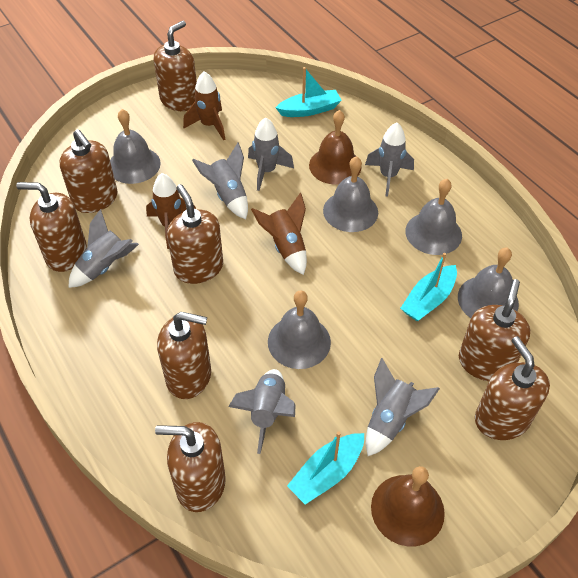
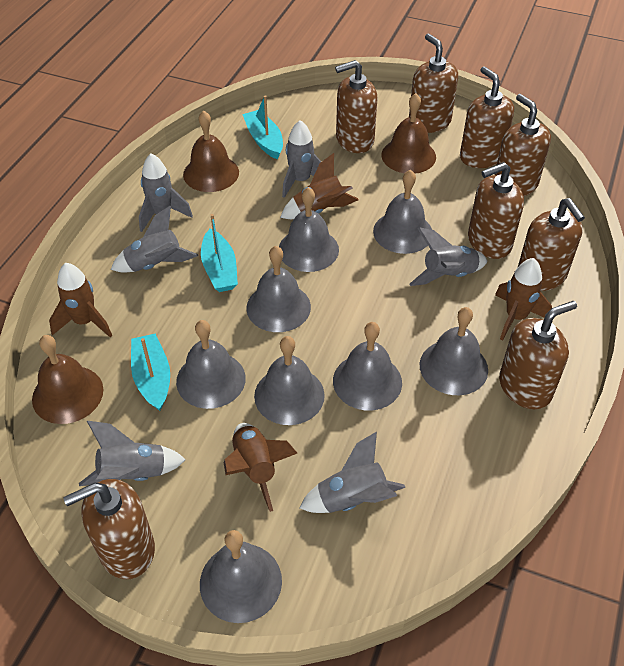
brown bell: [309,110,362,185] [371,466,445,547] = 2 -> [32,335,103,424] [183,111,239,192] [381,93,436,174] = 3
brown rocket: [146,173,196,249] [183,71,225,141] [251,192,307,275] = 3 -> [49,263,112,337] [224,423,297,512] [280,153,359,219] [495,258,552,340] = 4
grey bell: [110,109,161,184] [268,290,331,369] [323,156,378,232] [405,179,462,255] [458,248,519,318] = 5 -> [176,320,246,409] [200,530,282,623] [246,246,311,332] [254,336,325,425] [279,187,339,272] [333,322,402,411] [373,170,432,254] [420,307,488,395] = 8

